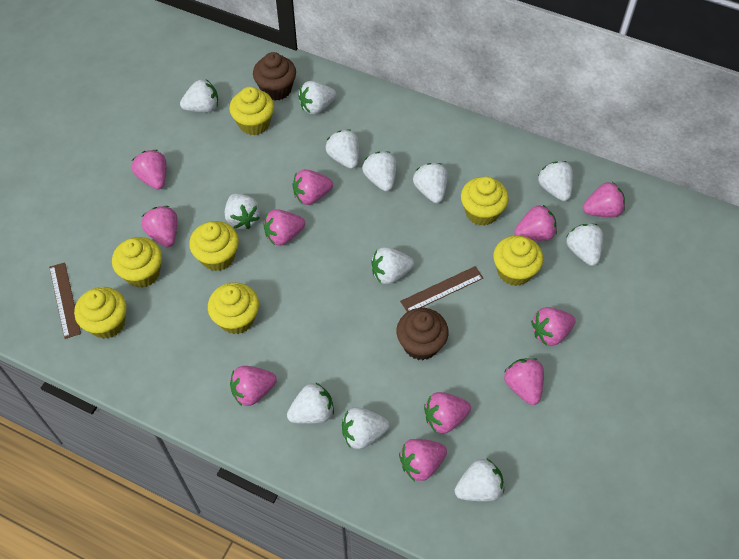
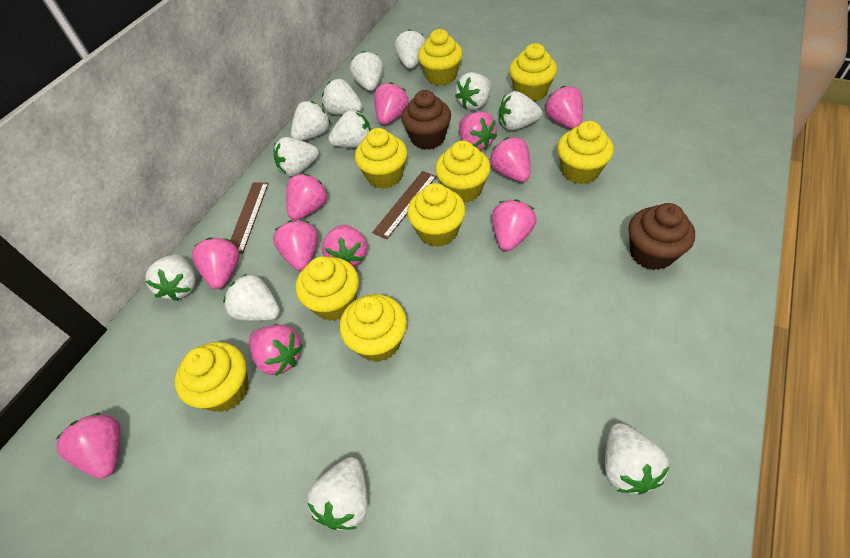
yellow cupcake: [74,287,127,339] [112,237,162,288] [189,221,239,271] [208,282,259,334] [229,87,274,135] [461,176,509,226] [493,235,543,286] = 7 -> [175,342,249,412] [295,256,359,321] [340,294,407,362] [355,128,407,189] [407,183,466,247] [418,29,463,86] [435,141,490,203] [509,43,557,101] [557,121,614,184] = 9

